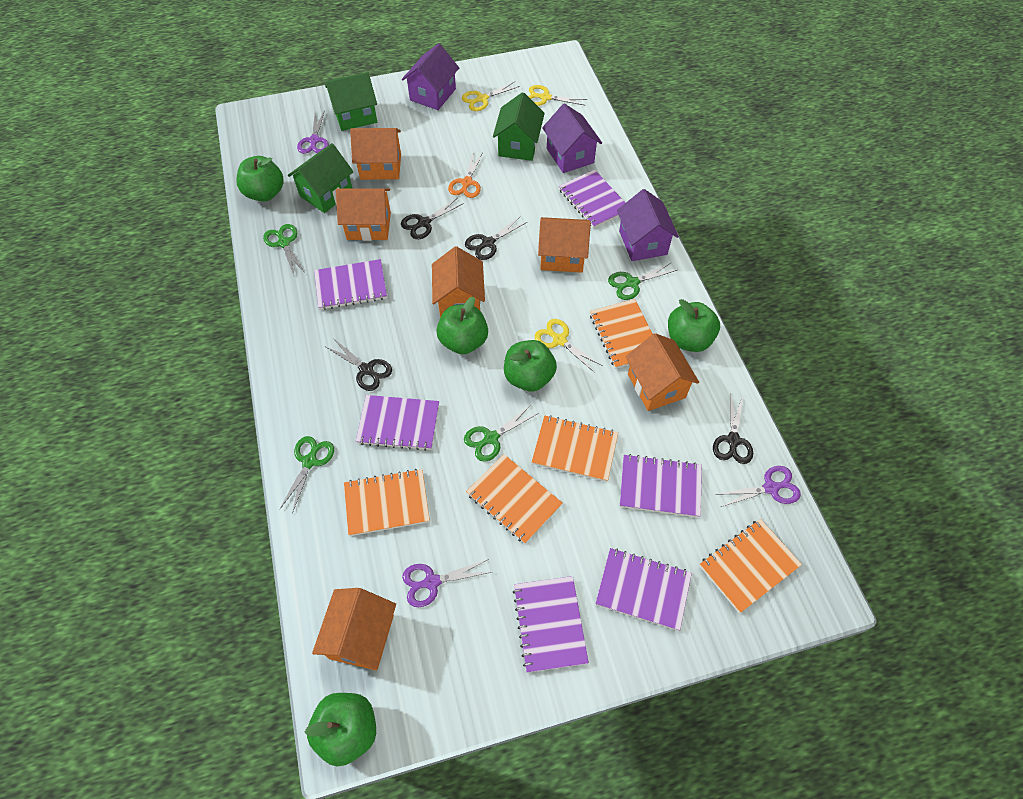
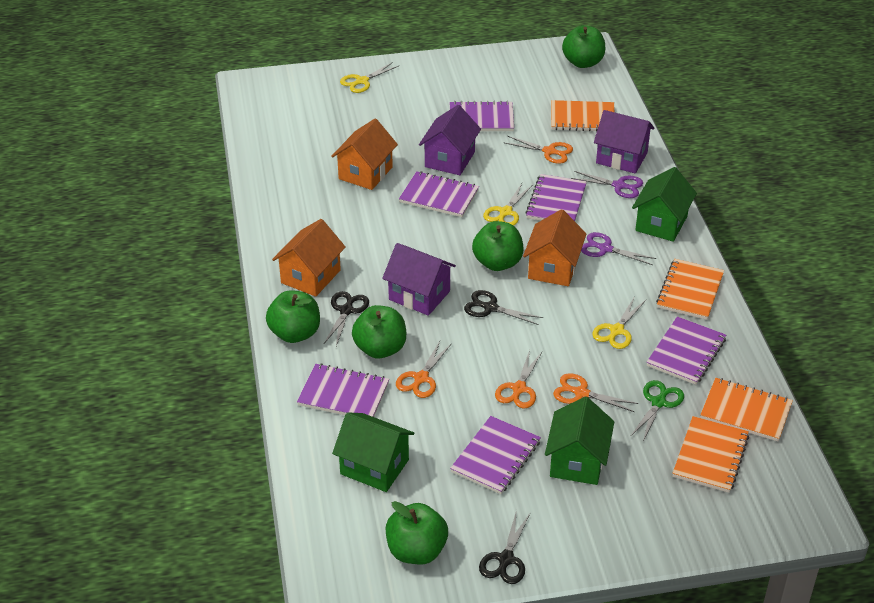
black scissors: [326,338,392,391] [401,198,464,239] [465,217,527,260] [713,392,753,464] = 4 -> [324,291,369,346] [464,290,543,325] [479,510,531,584] = 3
green scissors: [263,224,305,275] [279,436,334,514] [464,405,539,462] [608,262,677,300] = 4 -> [630,380,684,441] = 1
orange house: [312,588,396,671] [336,188,391,241] [350,128,401,180] [432,246,485,318] [538,217,591,273] [625,333,699,411] = 6 -> [272,219,346,297] [331,119,398,190] [523,209,586,286] = 3
orange notebook: [344,469,430,536] [466,454,563,544] [532,415,618,482] [590,299,653,369] [699,519,802,613] = 5 -> [551,100,615,132] [656,259,724,320] [673,416,749,493] [700,378,793,441] = 4
orange scissors: [448,152,483,198] = 1 -> [396,341,452,398] [495,350,542,408] [505,136,573,164] [553,373,638,412] = 4
purple scissors: [297,110,329,154] [402,559,491,607] [716,466,801,507] = 3 -> [571,171,643,198] [581,232,657,265] = 2

